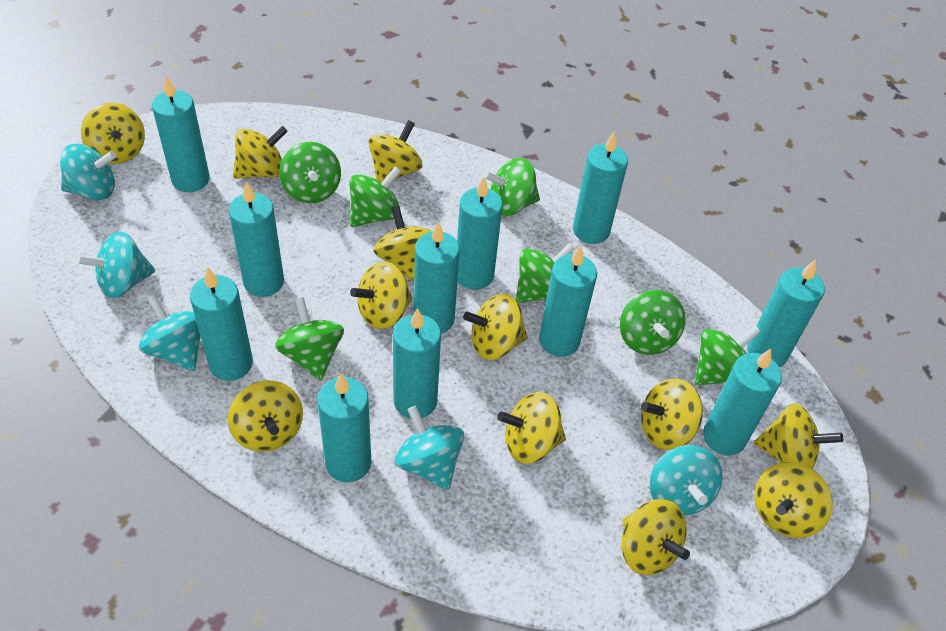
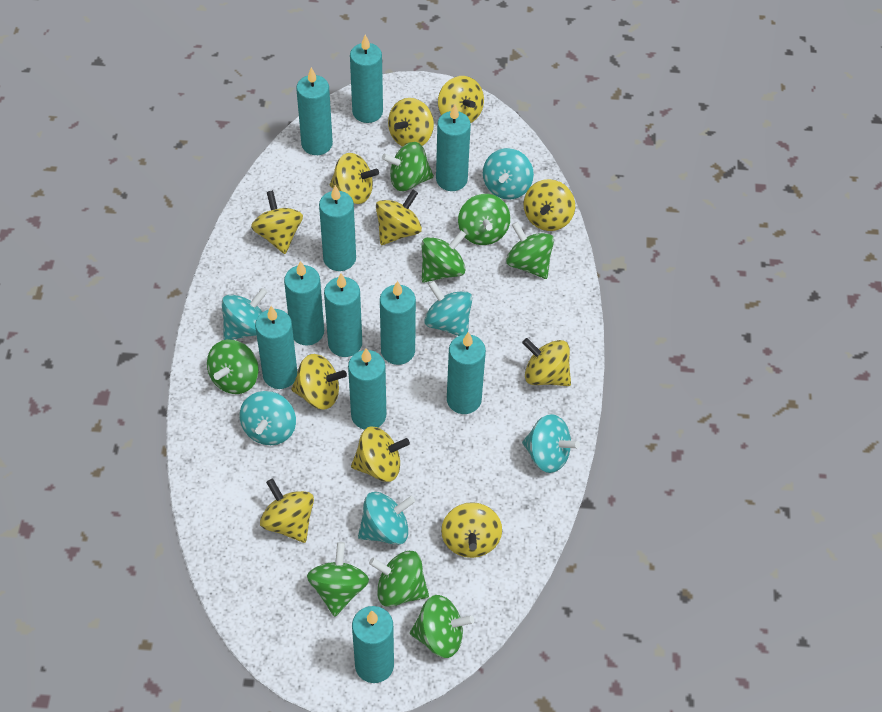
green spinning top: [275,297,344,381] [279,142,341,203] [350,166,401,227] [483,158,540,216] [516,243,575,303] [620,290,686,355] [695,325,761,385] = 7 -> [207,339,259,394] [307,542,369,617] [369,551,429,607] [382,142,434,191] [410,595,474,658] [422,231,466,283] [458,194,510,245] [506,221,554,279] = 8
turquoise spinning top: [60,144,116,200] [76,232,155,298] [139,294,201,371] [395,406,464,490] [650,445,723,515] = 5 -> [222,288,267,340] [240,391,296,445] [358,492,415,545] [424,281,472,336] [483,148,534,200] [522,414,580,473] = 6
yellow spinning top: [81,103,145,164] [228,380,303,452] [233,126,288,179] [350,262,412,329] [368,120,423,183] [373,206,433,282] [463,294,528,360] [497,392,566,464] [622,499,690,575] [641,378,703,450] [754,403,843,469] [754,462,833,538] = 12 -> [251,190,303,254] [260,478,314,543] [291,354,347,409] [330,153,379,204] [351,426,410,482] [376,190,422,245] [388,98,434,147] [438,76,484,123] [441,502,502,558] [522,338,571,386] [523,179,575,231] = 11

